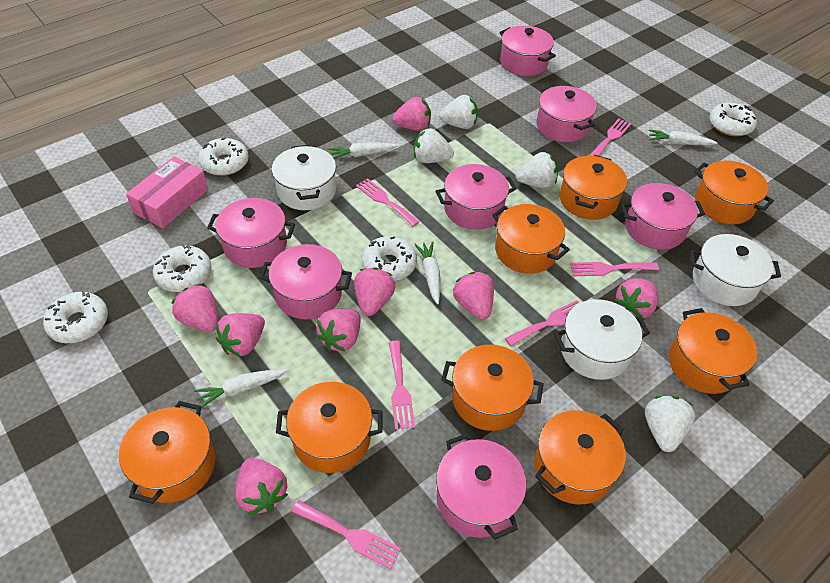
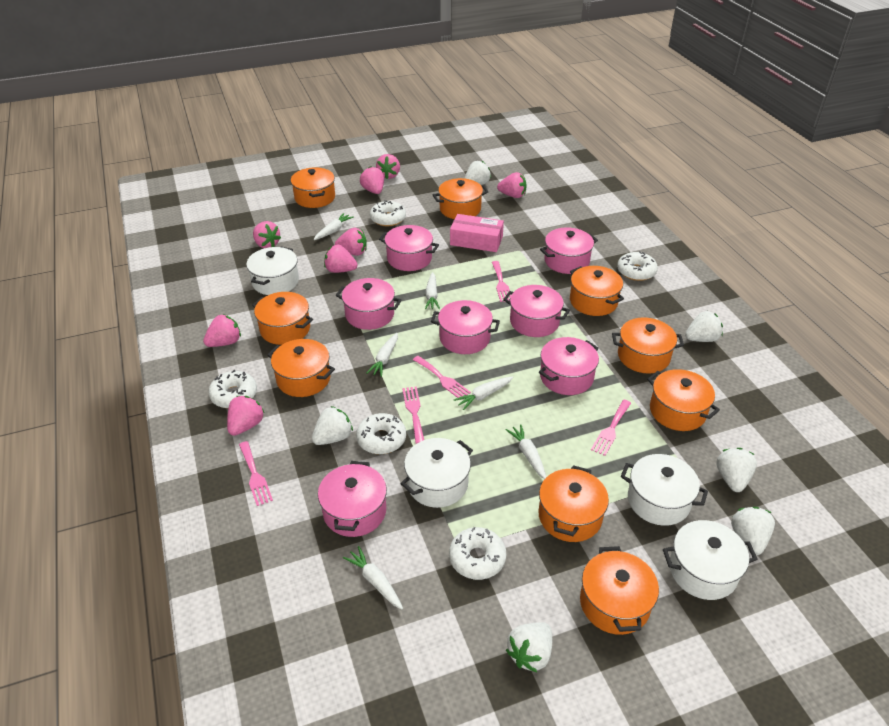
orange pot: [119,401,216,504] [276,382,383,473] [441,345,544,431] [492,204,570,274] [534,411,626,504] [560,155,627,220] [669,308,757,394] [694,160,774,225] = 8 -> [252,292,313,345] [267,339,335,397] [291,167,335,208] [433,178,488,219] [539,465,609,542] [570,266,624,316] [580,546,659,635] [612,317,684,374] [647,369,720,431] = 9
pink fork: [291,500,401,569] [356,178,419,227] [389,341,415,430] [505,300,579,346] [570,262,659,276] [589,119,631,156] = 6 -> [239,441,273,506] [402,387,424,444] [413,356,471,398] [492,261,511,302] [591,400,631,456] = 5
white carrot: [194,369,288,408] [329,142,399,159] [414,242,440,304] [649,129,718,146] = 4 -> [314,213,354,240] [343,546,403,610] [367,333,398,377] [425,272,440,310] [454,376,513,410] [506,424,546,479] = 6
white pot: [272,145,336,210] [554,299,650,380] [690,234,781,306] = 3 -> [246,247,299,295] [401,438,473,508] [621,454,708,526] [663,520,757,600] = 4
white strawberry: [414,128,454,163] [439,95,478,129] [515,152,558,188] [645,396,695,452] = 4 -> [312,406,353,445] [464,161,491,185] [506,622,552,672] [685,311,723,342] [716,448,757,492] [731,507,775,555] = 6

